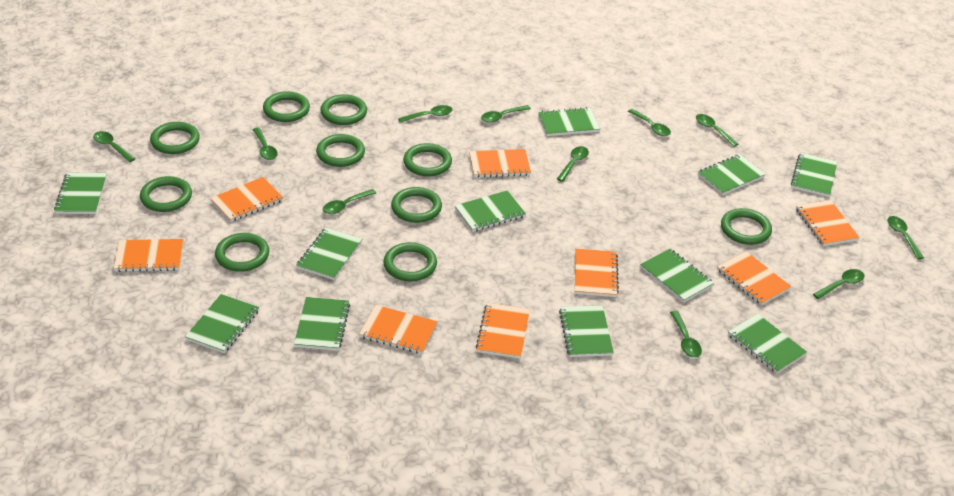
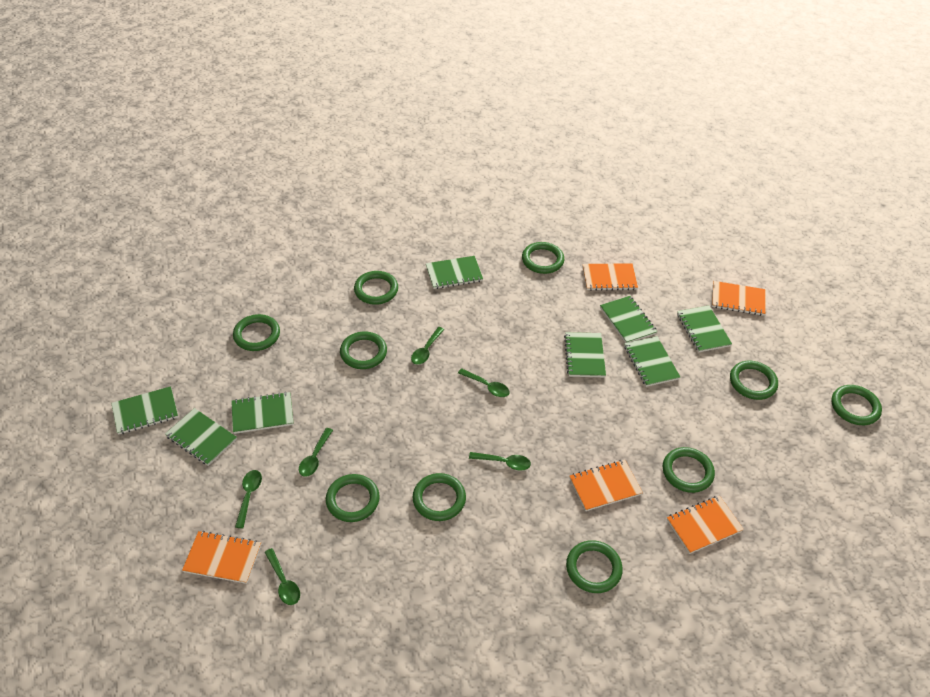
green notebook: [54,173,107,214] [185,294,259,353] [294,297,350,351] [296,228,362,280] [455,190,526,232] [538,107,600,136] [559,305,614,357] [640,249,714,302] [698,154,766,195] [728,314,807,373] [791,153,837,197] = 11 -> [111,386,178,435] [165,408,237,466] [231,392,293,434] [426,256,483,289] [564,332,606,377] [600,296,657,343] [624,336,680,387] [677,305,732,352] = 8
green spoon: [93,131,135,162] [253,128,278,160] [323,189,376,214] [398,105,452,123] [481,105,531,123] [557,146,589,182] [628,109,671,136] [670,311,702,358] [696,114,738,147] [813,269,865,299] [887,216,924,259] = 11 -> [235,470,262,528] [265,548,300,605] [299,428,333,477] [411,327,445,365] [458,368,510,397] [469,452,531,471] = 6
orange notebook: [114,239,183,272] [211,177,283,222] [359,305,438,354] [469,149,531,178] [476,303,530,359] [575,249,619,297] [717,251,792,305] [796,200,860,246] = 8 -> [182,531,261,584] [569,460,643,511] [583,263,638,291] [667,496,744,554] [712,281,766,316] = 5

